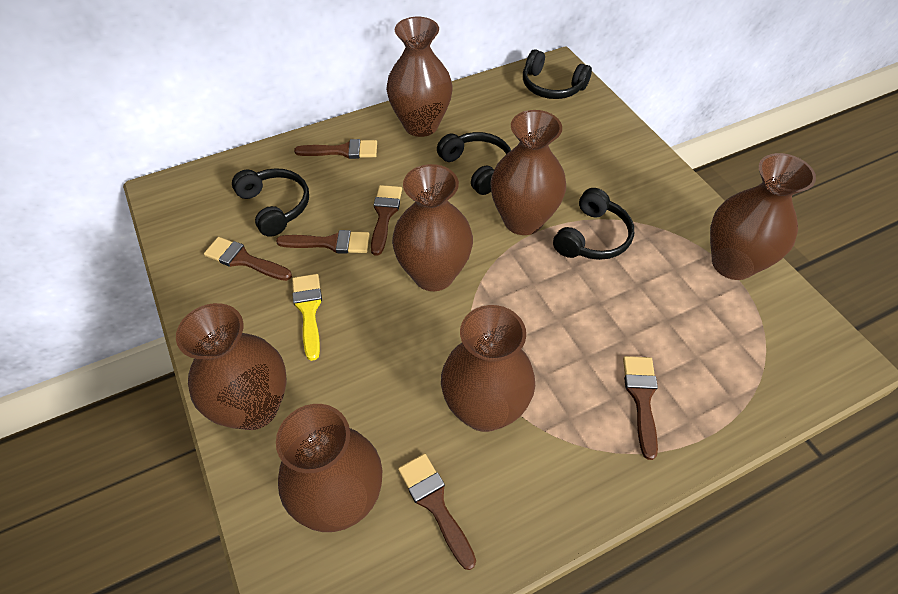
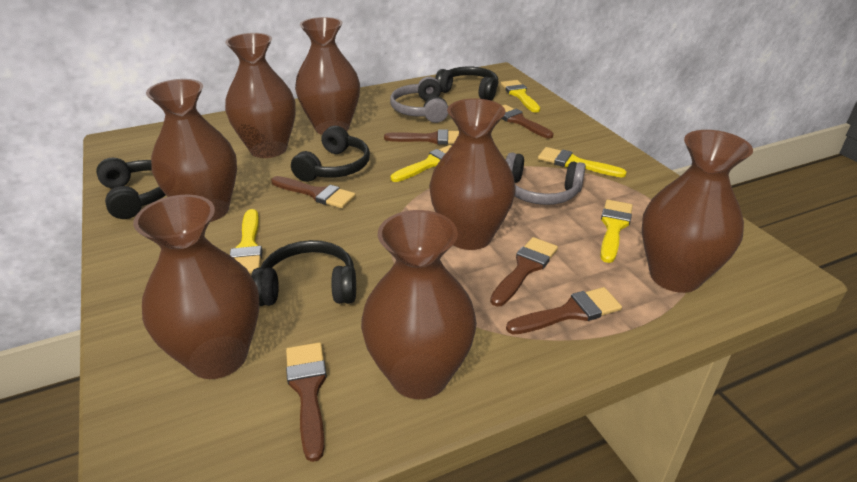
grey headphones: none = 0 -> [390,77,448,123] [506,152,586,205] = 2
yellow brush: [292,274,322,361] = 1 -> [230,209,263,273] [391,145,452,182] [501,80,540,113] [538,147,627,177] [600,200,633,263] = 5

